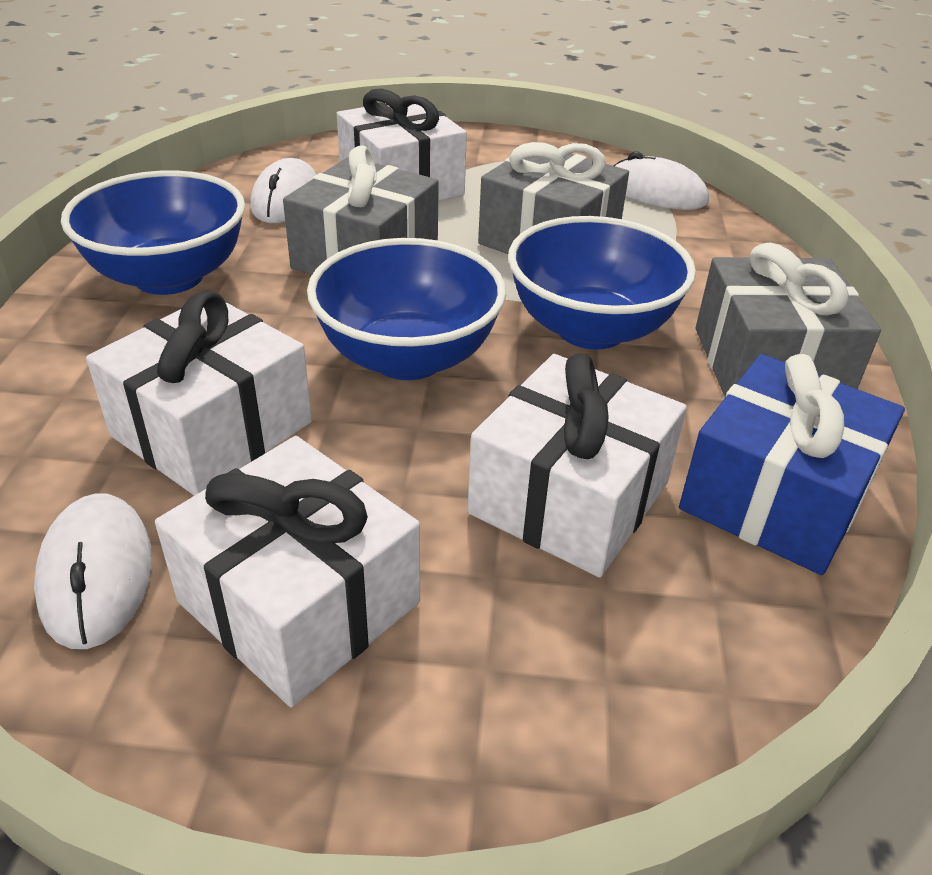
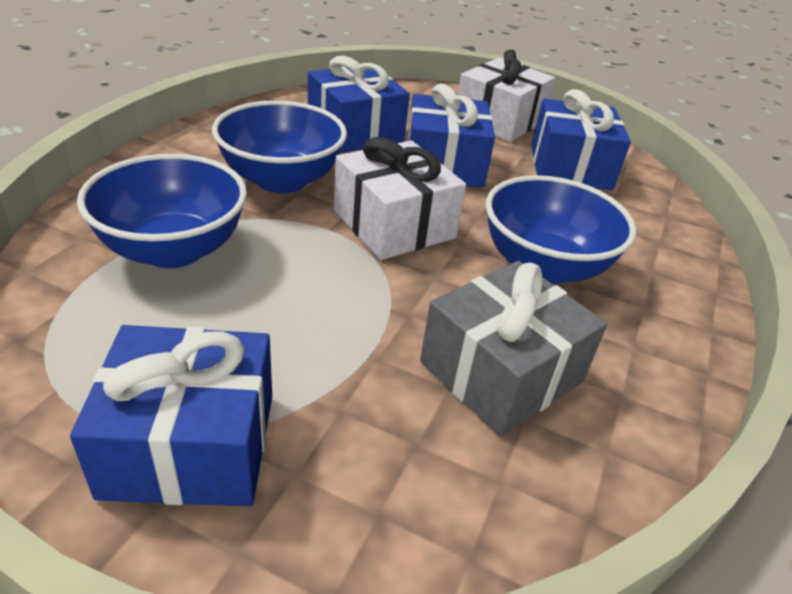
blue gift: [679,354,905,575] = 1 -> [70,325,272,507] [308,56,410,153] [408,84,495,187] [531,89,631,190] = 4
grey gift: [283,145,439,275] [478,142,629,254] [696,243,881,397] = 3 -> [420,261,607,436] = 1
white gift: [86,291,312,496] [155,436,420,707] [337,89,467,201] [467,353,687,577] = 4 -> [334,137,466,260] [458,50,555,142] = 2
white mouse: [34,493,152,649] [250,158,317,223] [613,152,709,210] = 3 -> none = 0

